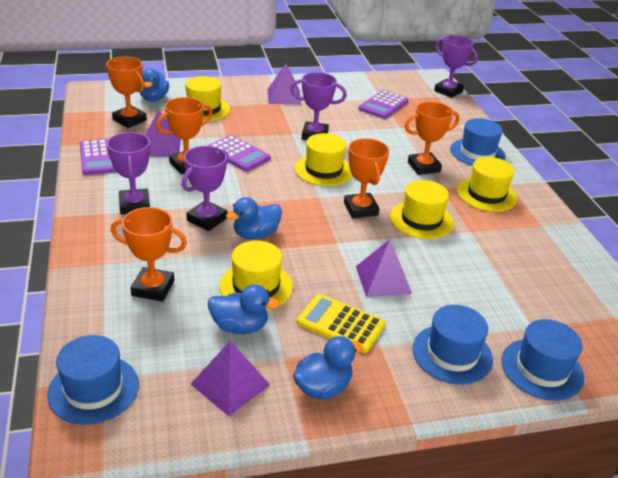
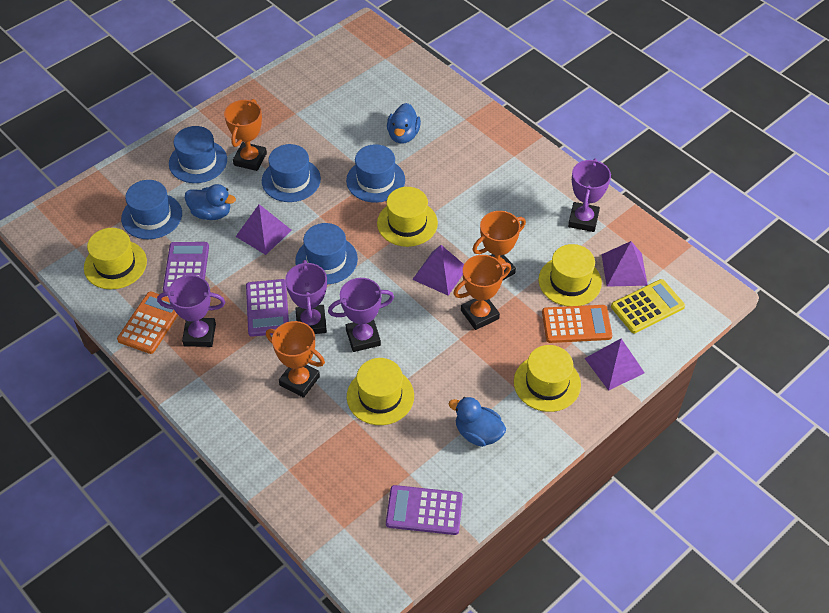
blue duck: [138,68,169,102] [208,284,280,334] [226,197,282,239] [293,336,363,399] = 4 -> [185,184,236,220] [387,103,421,144] [449,397,506,447] = 3
blue hat: [47,335,139,425] [412,305,493,385] [450,118,506,166] [502,319,584,401] = 4 -> [121,180,182,239] [169,126,227,183] [262,144,321,202] [295,223,358,284] [346,144,405,203] = 5
orange calculator: none = 0 -> [117,291,178,354] [542,305,612,343] = 2
orange trophy: [106,57,147,128] [111,207,187,302] [156,97,213,175] [344,138,389,218] [405,102,459,175] = 5 -> [224,99,267,171] [266,321,325,398] [453,255,511,330] [473,211,526,280] = 4

